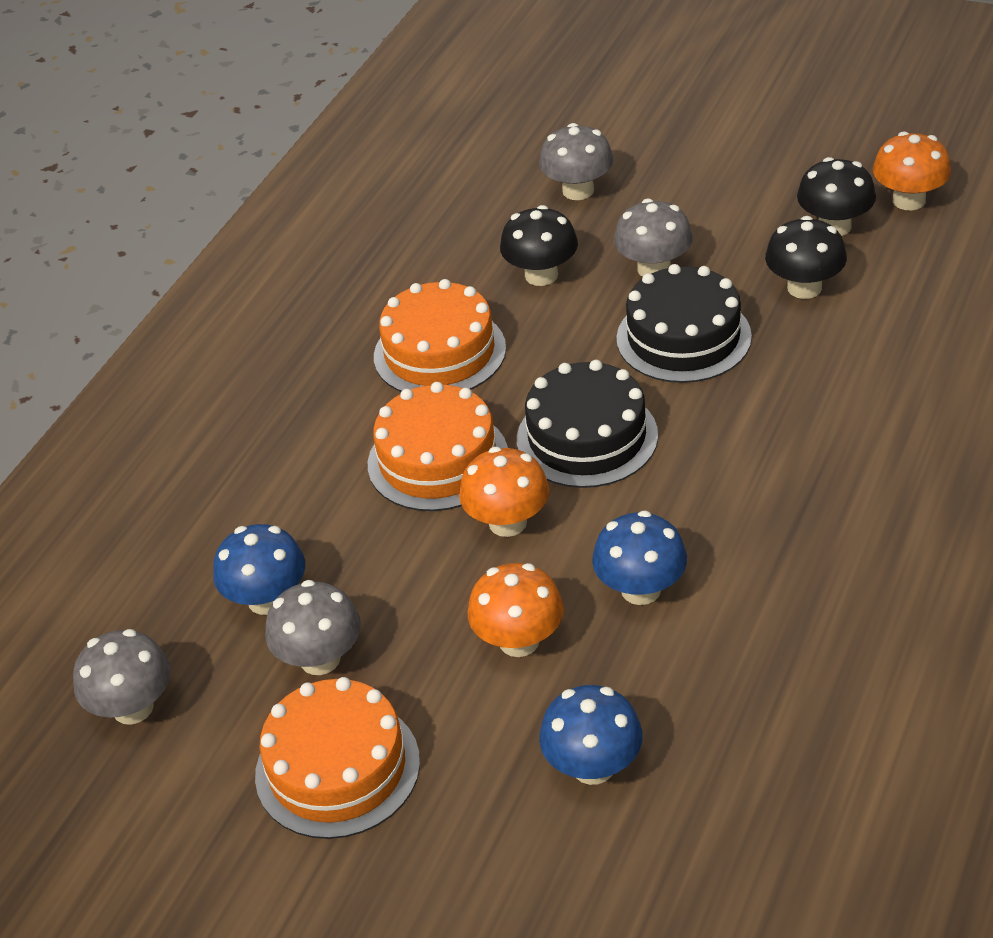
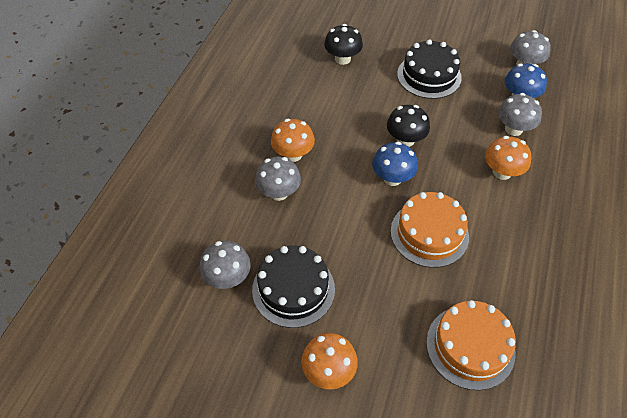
black mushroom: [500,205,578,286] [765,216,847,299] [797,157,876,236] = 3 -> [324,24,363,65] [387,105,430,147] = 2
blue mushroom: [213,524,305,615] [539,685,643,785] [592,510,687,605] = 3 -> [372,142,418,186] [505,63,547,98] = 2
orange cake: [255,677,420,839] [368,382,508,511] [374,279,506,392] = 3 -> [391,192,469,268] [426,300,516,390] = 2

